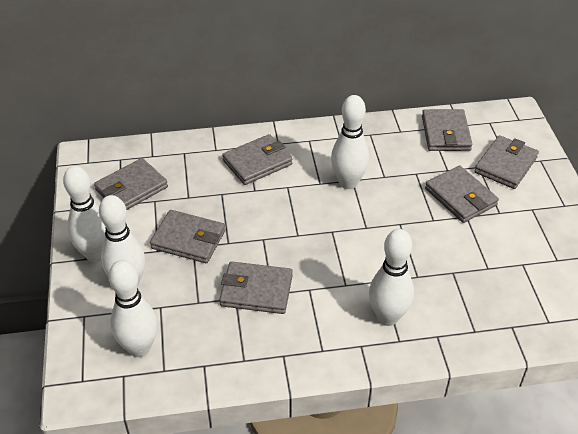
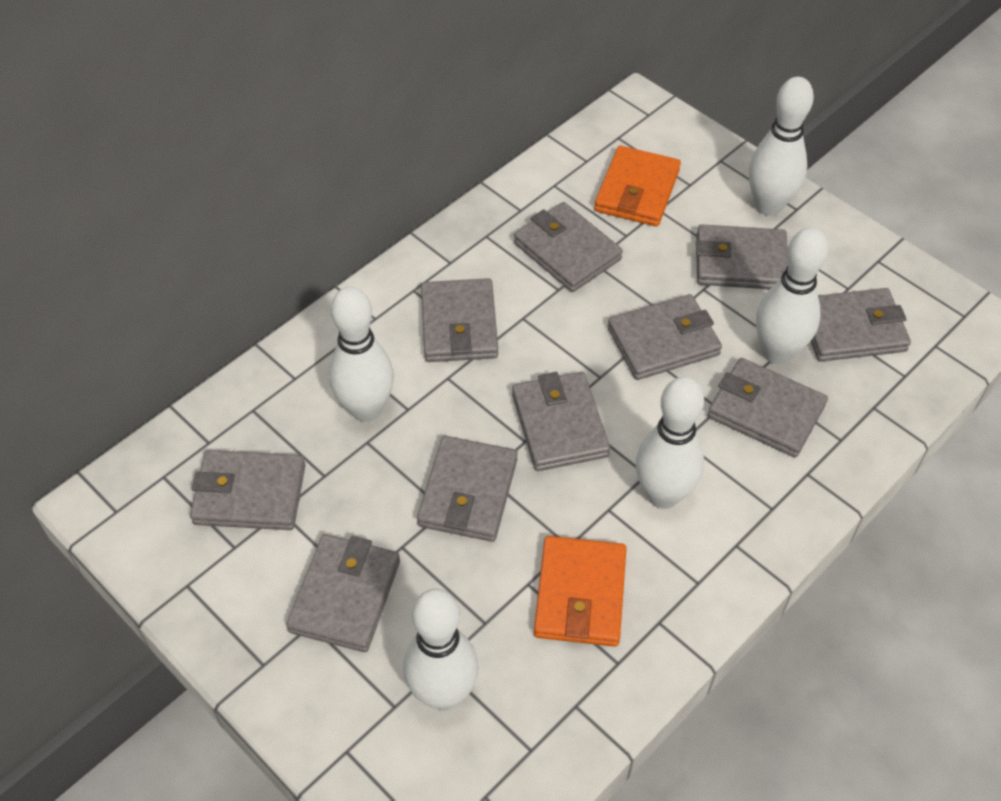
grey wallet: [94,158,168,210] [150,210,226,263] [219,262,293,314] [222,134,292,185] [422,109,472,151] [425,165,499,223] [474,135,539,189] = 7 -> [190,450,306,530] [286,534,400,652] [417,436,518,542] [421,278,498,362] [512,372,610,471] [514,202,623,292] [607,294,722,380] [696,224,788,289] [708,358,828,457] [811,288,911,362] = 10
orange wallet: none = 0 -> [534,536,627,647] [594,146,681,227] = 2

